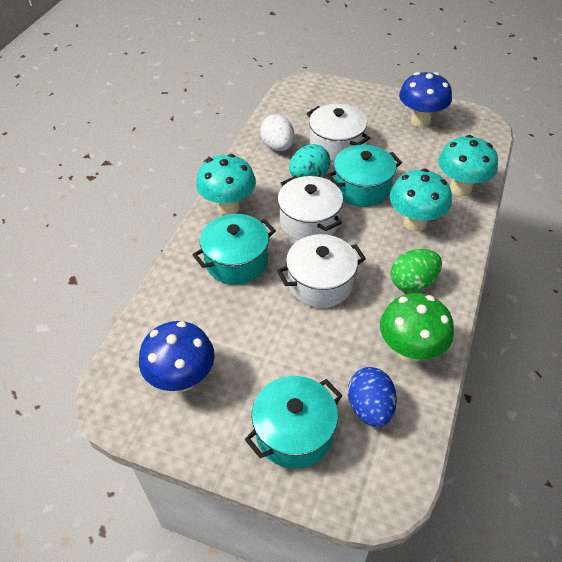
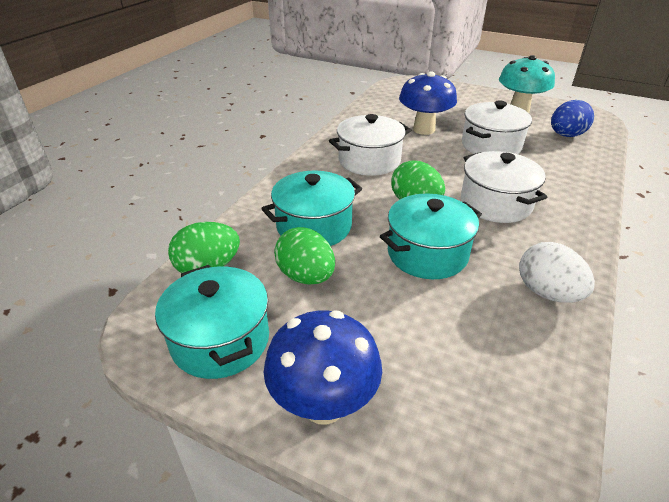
green egg: [391,249,442,292] = 1 -> [168,222,240,273] [274,227,335,285] [391,160,445,199] = 3
green mushroom: [380,293,454,363] = 1 -> none = 0
turquoise egg: [289,144,330,177] = 1 -> none = 0
turquoise mushroom: [196,154,256,215] [390,169,452,232] [438,135,498,196] = 3 -> [499,55,555,113] = 1

